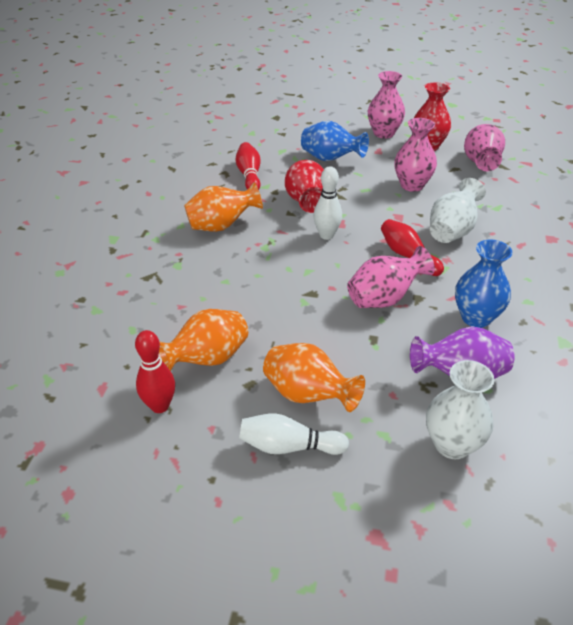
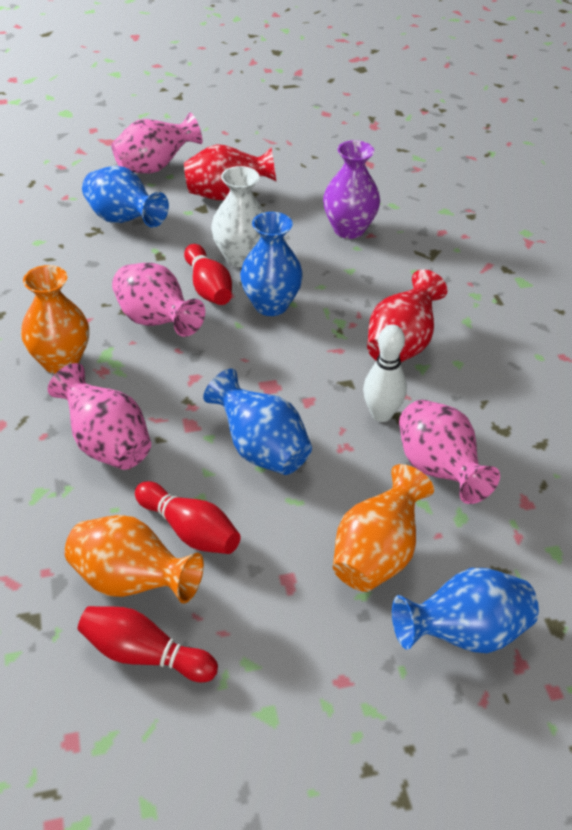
blue vase: [301,121,369,161] [455,239,512,328] = 2 -> [82,166,169,227] [203,369,312,475] [240,212,303,316] [392,568,539,653] = 4
white bowling pin: [239,413,349,455] [313,166,342,240] = 2 -> [363,324,407,422] = 1
white vase: [426,360,494,459] [430,178,486,243] = 2 -> [211,166,265,267] = 1

